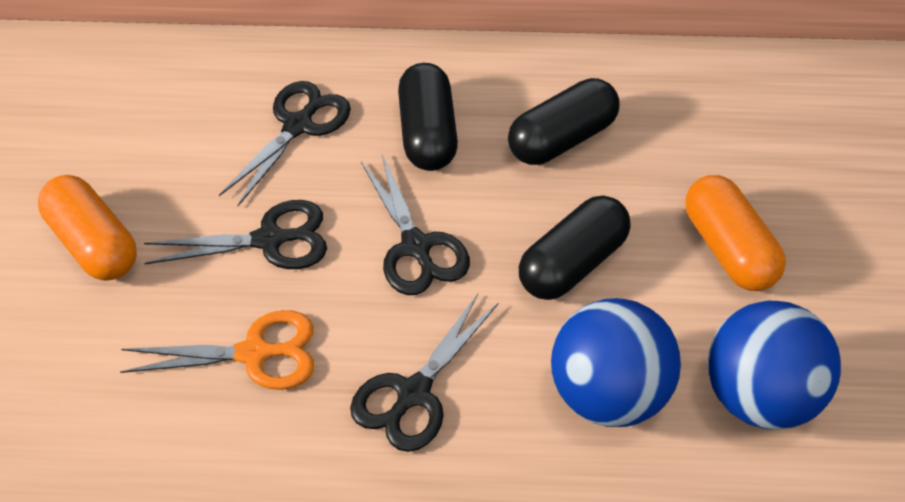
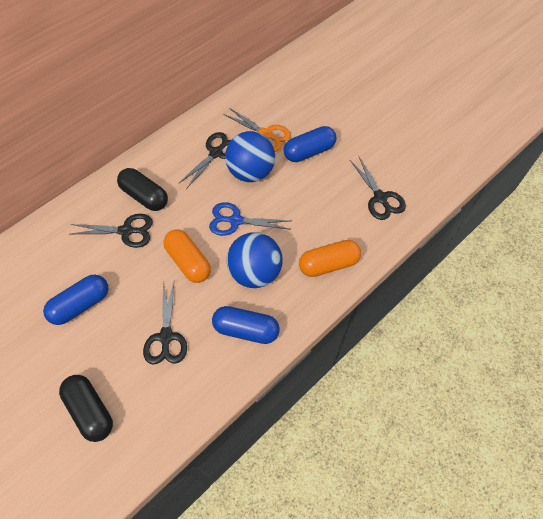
black capsule: [398,63,458,171] [508,78,620,165] [519,196,631,300] = 3 -> [59,375,113,442] [117,168,168,211] = 2
blue capsule: none = 0 -> [43,275,108,325] [212,306,280,344] [284,126,337,162] = 3
blue scissors: none = 0 -> [209,202,291,236] = 1

